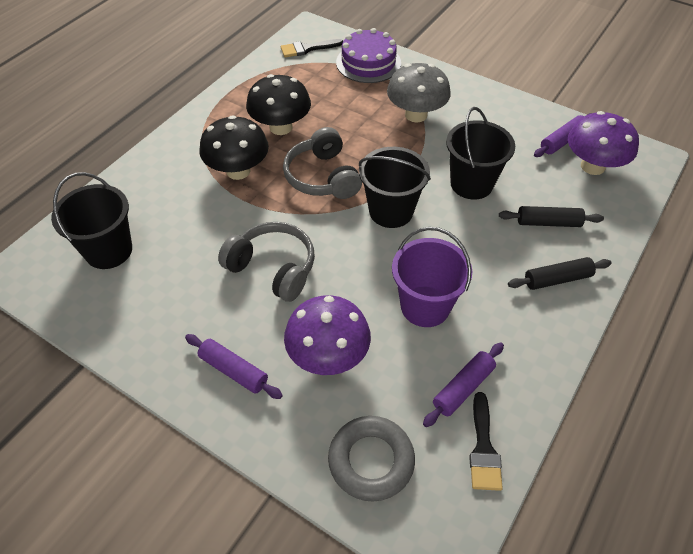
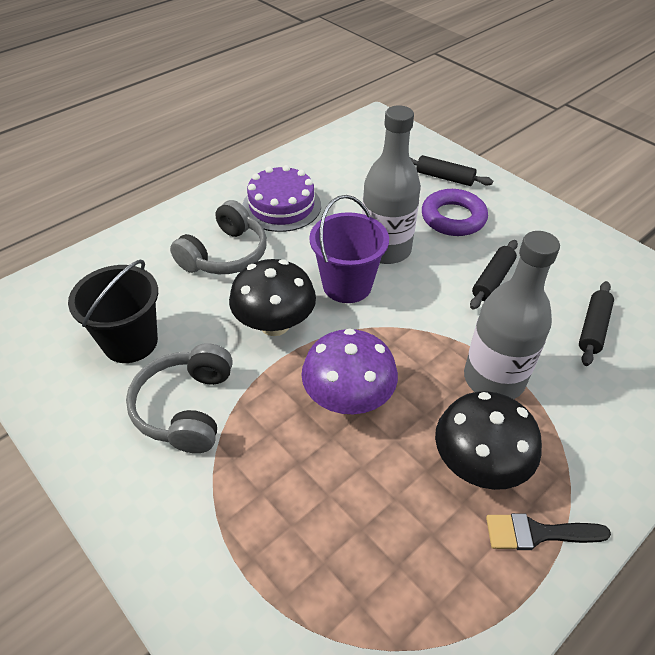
black brush: [281,39,343,57] [469,392,503,491] = 2 -> [486,513,611,550] = 1
black bucket: [51,172,132,269] [359,147,431,228] [446,107,515,200] = 3 -> [68,260,158,363] = 1
black rolling pin: [499,206,604,227] [508,257,611,290] = 2 -> [410,155,493,186] [470,240,518,309] [579,281,614,366] = 3
grey bottle: none = 0 -> [362,105,421,264] [464,231,560,399] = 2
grey mushroom: [387,63,451,123] = 1 -> none = 0
grey ring: [328,416,415,502] = 1 -> none = 0
purple mushroom: [284,295,371,375] [568,111,639,175] = 2 -> [301,329,398,414] = 1
purple ring: none = 0 -> [422,189,488,236] = 1
purple rolling pin: [185,334,283,399] [423,342,504,427] [534,113,592,157] = 3 -> none = 0

